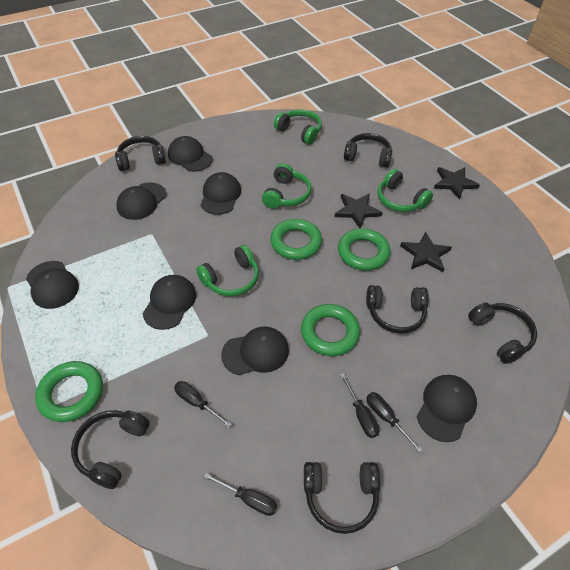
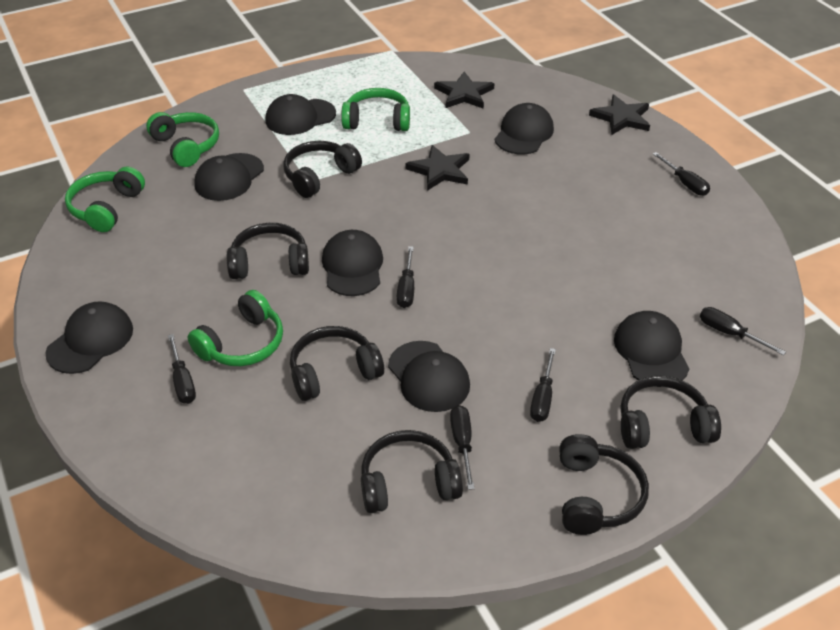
black screwdriver: [174,381,232,428] [204,473,277,516] [340,373,379,438] [366,392,422,453] = 4 -> [168,334,196,404] [397,246,414,308] [450,405,475,490] [530,348,556,422] [653,152,710,196] [700,307,786,356] = 6
green ring: [35,361,103,422] [270,219,322,260] [301,304,360,356] [338,228,390,271] = 4 -> none = 0

